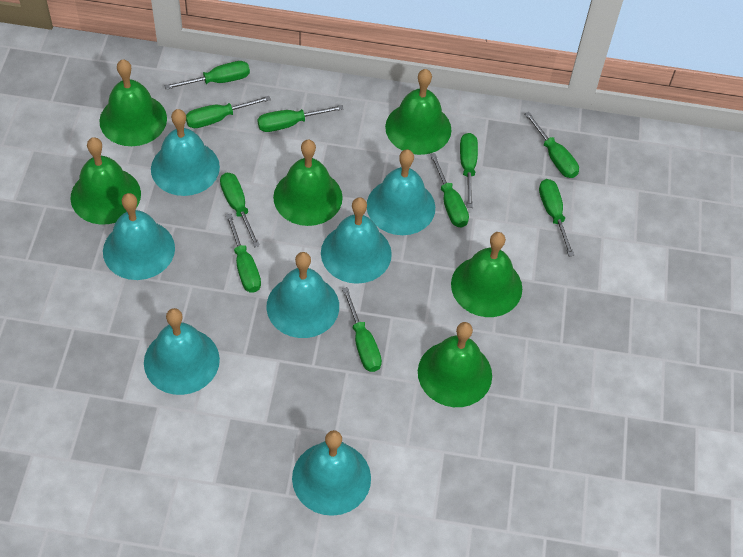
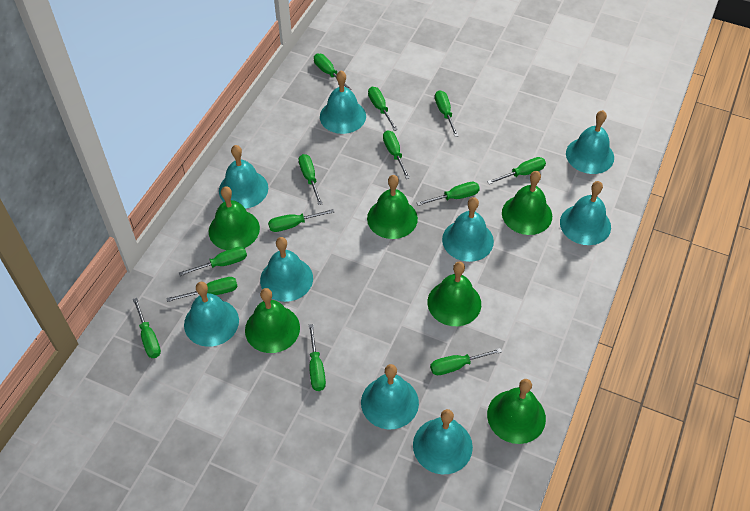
green screwdriver: [164,61,250,90] [186,96,271,128] [220,173,260,247] [226,214,261,293] [257,105,344,132] [342,287,382,372] [430,153,469,228] [460,133,478,208] [524,112,579,178] [539,179,574,256] = 10 -> [133,298,161,358] [166,277,238,302] [179,247,247,276] [268,209,334,232] [299,154,322,205] [309,324,326,391] [314,54,352,90] [368,87,398,131] [383,130,410,179] [417,182,480,206] [430,348,502,375] [435,90,458,137] [487,157,546,184] = 13
turquoise bell: [103,193,175,280] [144,308,220,395] [151,109,220,196] [267,252,339,338] [292,430,371,516] [321,197,392,284] [367,149,435,235] = 7 -> [184,282,239,347] [219,145,268,209] [260,237,313,302] [320,71,366,134] [361,364,419,429] [413,409,473,474] [442,197,494,262] [560,181,611,245] [566,110,614,174] = 9

